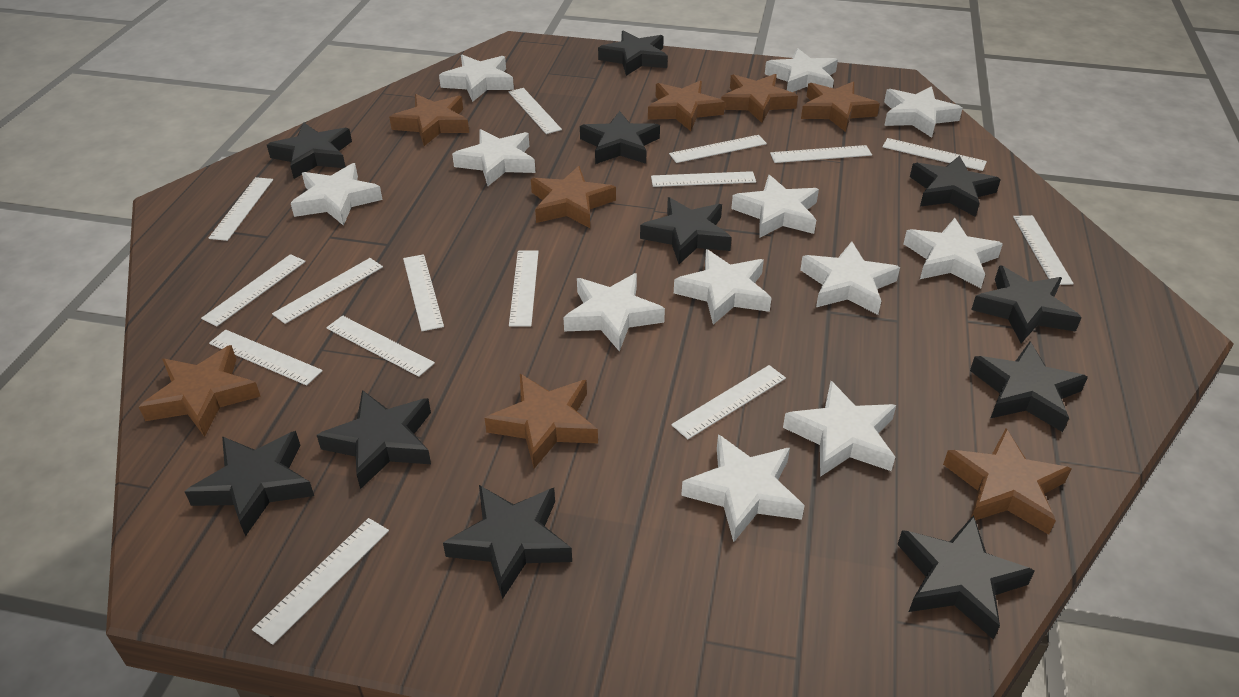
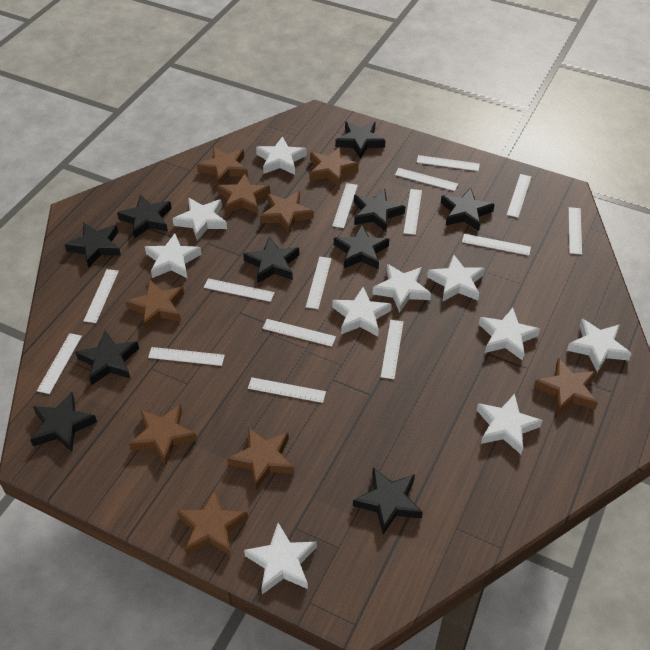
black star: [184,431,314,536] [267,122,352,179] [317,390,431,489] [443,485,572,599] [580,111,660,164] [598,31,668,76] [640,197,732,264] [897,515,1035,640] [910,155,1001,217] [970,342,1088,432] [971,265,1082,343] = 11 -> [30,392,97,452] [64,223,121,268] [75,330,139,385] [117,194,172,239] [243,237,299,283] [334,225,389,269] [335,121,386,159] [353,468,423,534] [354,189,405,232] [441,188,495,231] = 10
brown star: [139,345,261,437] [389,94,469,146] [485,374,598,469] [531,166,616,228] [648,80,725,131] [721,74,798,123] [801,82,880,132] [943,429,1072,535] = 8 -> [125,280,184,330] [129,404,197,465] [177,489,248,556] [197,147,248,185] [217,174,270,214] [227,427,294,491] [260,191,314,234] [309,147,359,187] [534,358,598,415] = 9
white star: [291,163,383,226] [439,55,514,102] [452,129,536,186] [563,273,665,352] [674,249,772,325] [681,434,805,542] [731,175,819,238] [765,48,838,92] [783,381,896,477] [800,241,900,315] [884,86,963,138] [903,218,1003,288] = 12 -> [145,233,202,278] [173,198,227,241] [244,523,317,594] [256,136,307,175] [332,287,391,337] [372,264,431,313] [427,255,485,302] [477,394,543,454] [479,307,540,361] [567,319,632,372] = 10

